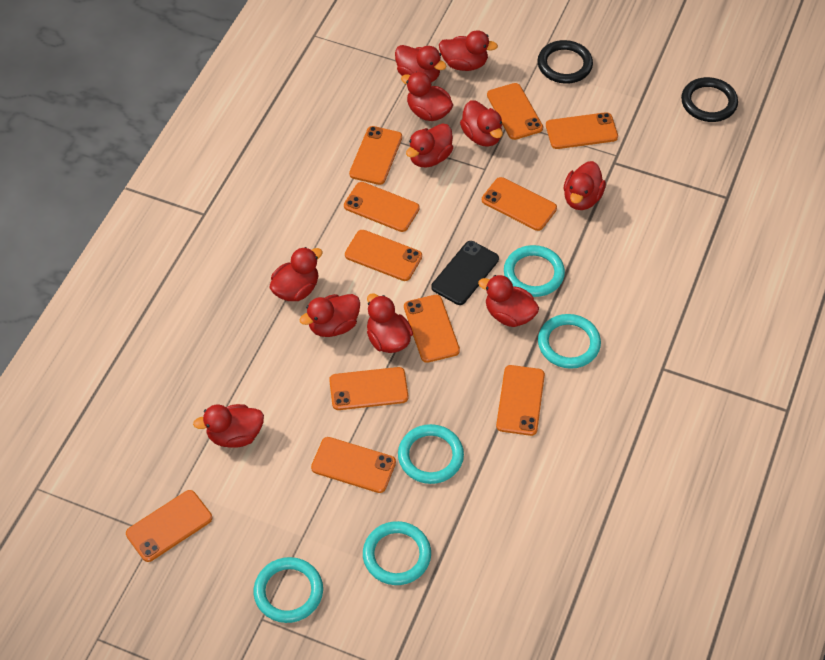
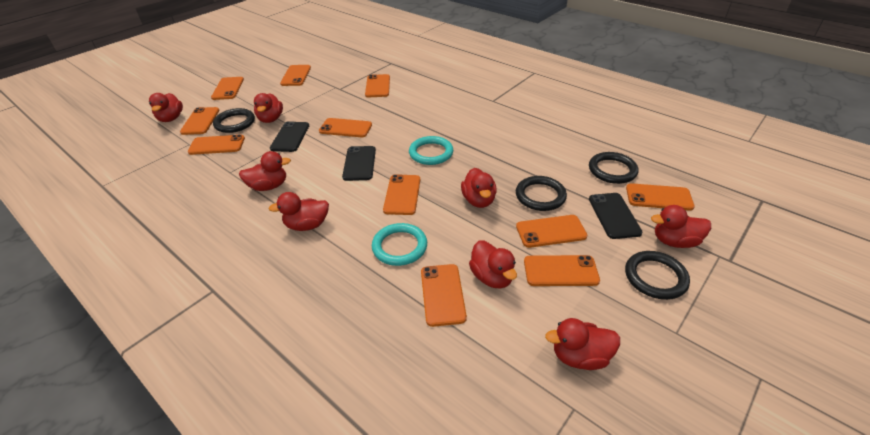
black phone: [431,241,499,305] = 1 -> [270,121,309,152] [342,146,376,181] [589,193,642,239] = 3
black ring: [537,40,593,84] [681,77,738,122] = 2 -> [213,108,255,133] [516,176,567,211] [589,152,638,184] [625,251,690,300] = 4
red duck: [193,404,264,447] [270,247,323,301] [299,294,360,337] [367,293,413,353] [395,45,447,82] [401,72,453,121] [406,123,453,168] [439,31,498,71] [460,100,503,147] [478,275,539,327] [564,161,606,210] = 11 -> [149,93,183,122] [239,151,291,191] [254,93,283,123] [269,192,329,231] [461,168,497,208] [469,240,517,289] [545,318,620,370] [651,205,711,248] = 8
turquoise ring: [254,557,323,623] [363,521,431,585] [398,424,464,484] [504,245,565,297] [538,314,601,369] = 5 -> [372,223,427,266] [409,136,453,165] = 2

